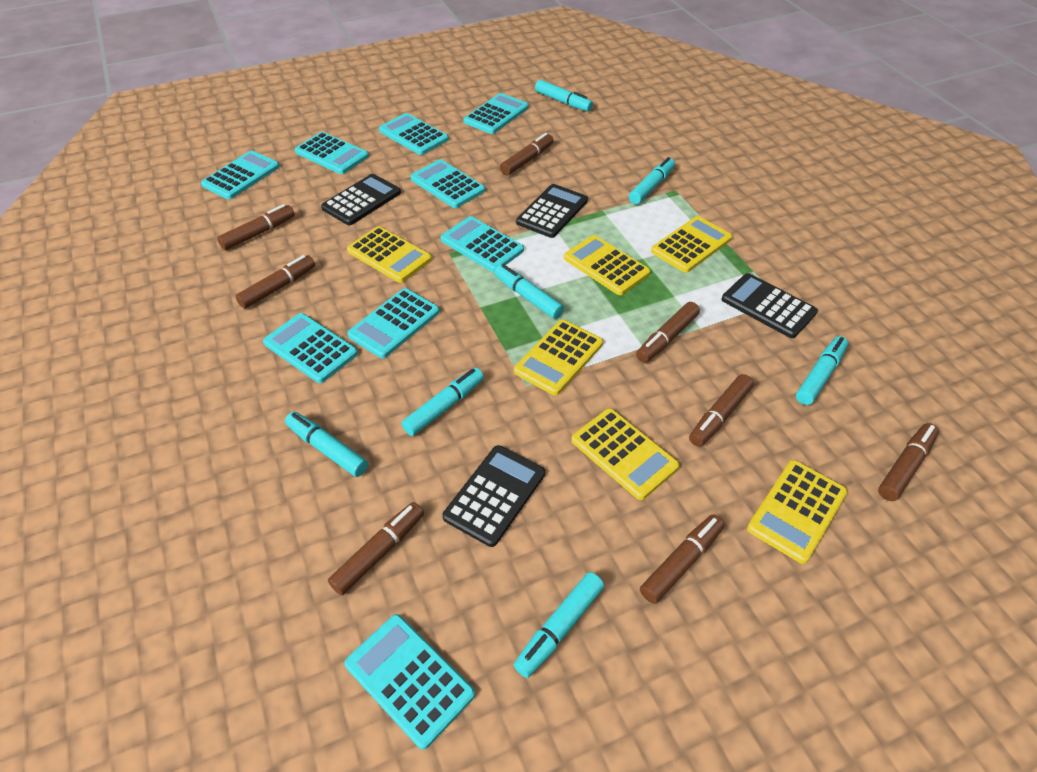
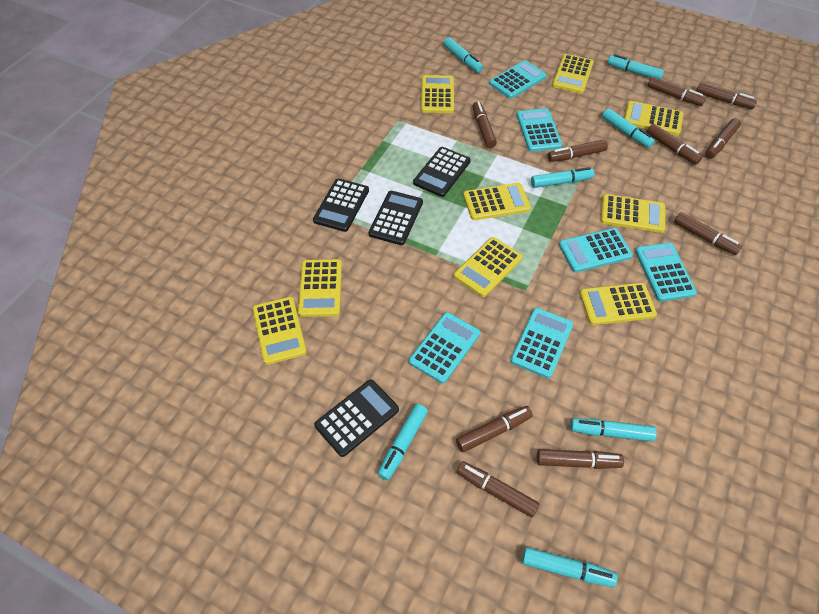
brown marker: [217,204,295,250] [235,255,315,309] [328,502,424,595] [500,133,553,176] [636,302,700,363] [640,514,724,604] [689,374,754,447] [878,423,939,501] = 8 -> [456,406,533,452] [457,461,540,518] [472,101,497,148] [537,449,624,469] [548,139,608,162] [647,124,702,165] [648,77,706,106] [674,212,742,255] [696,82,757,109] [705,118,741,159] = 10
turquoise calculator: [201,151,280,199] [263,313,358,383] [295,132,369,174] [344,614,475,750] [347,288,440,358] [379,113,449,155] [410,159,485,208] [440,216,524,272] [463,93,529,134] = 9 -> [409,312,480,384] [489,60,547,99] [510,308,573,379] [517,108,563,152] [559,228,633,272] [635,243,697,301] = 6
yellow calculator: [347,226,432,283] [514,319,603,396] [564,235,650,295] [571,408,680,500] [651,216,732,273] [747,460,848,564] = 6 -> [253,297,307,365] [298,259,342,317] [421,75,454,113] [454,237,522,297] [463,183,531,220] [552,54,594,94] [580,283,657,325] [601,194,665,233] [624,101,683,135] = 9

